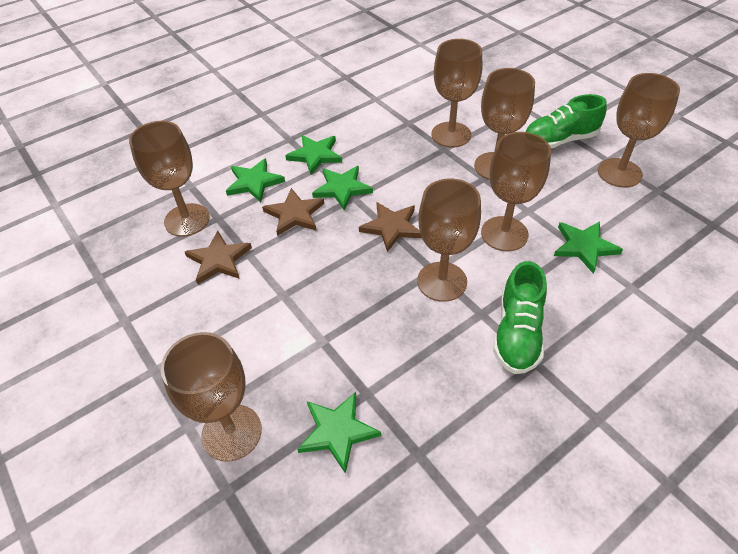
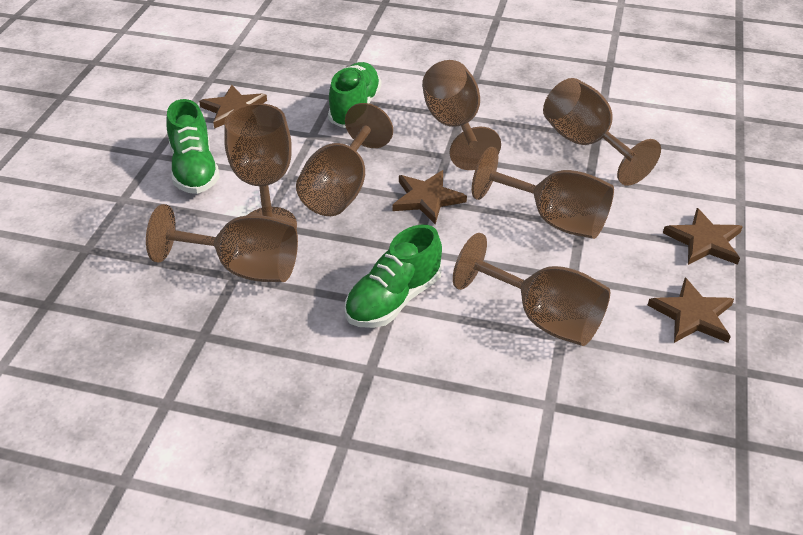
brown star: [185,231,252,284] [262,188,324,236] [359,202,422,252] = 3 -> [199,85,267,129] [392,170,467,225] [648,277,734,343] [663,208,743,265] = 4
green shoe: [493,261,547,374] [525,94,607,148] = 2 -> [167,99,220,194] [328,62,381,128] [345,225,442,328] = 3
green star: [226,158,285,202] [285,135,342,175] [297,392,381,474] [312,166,373,210] [554,221,623,274] = 5 -> none = 0

